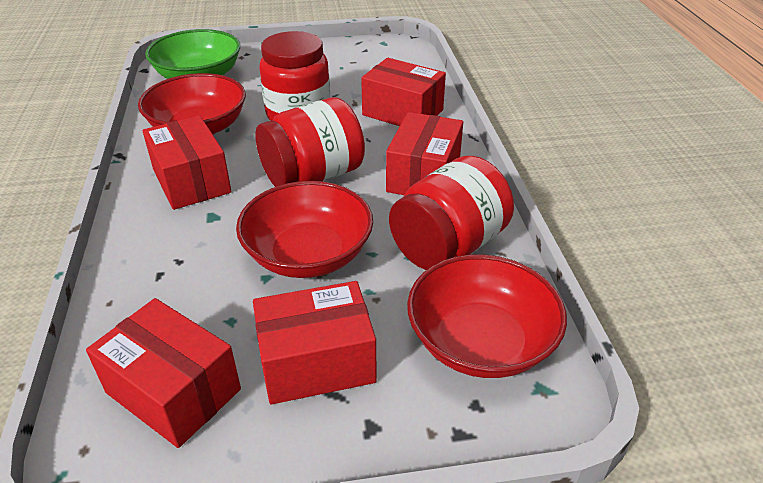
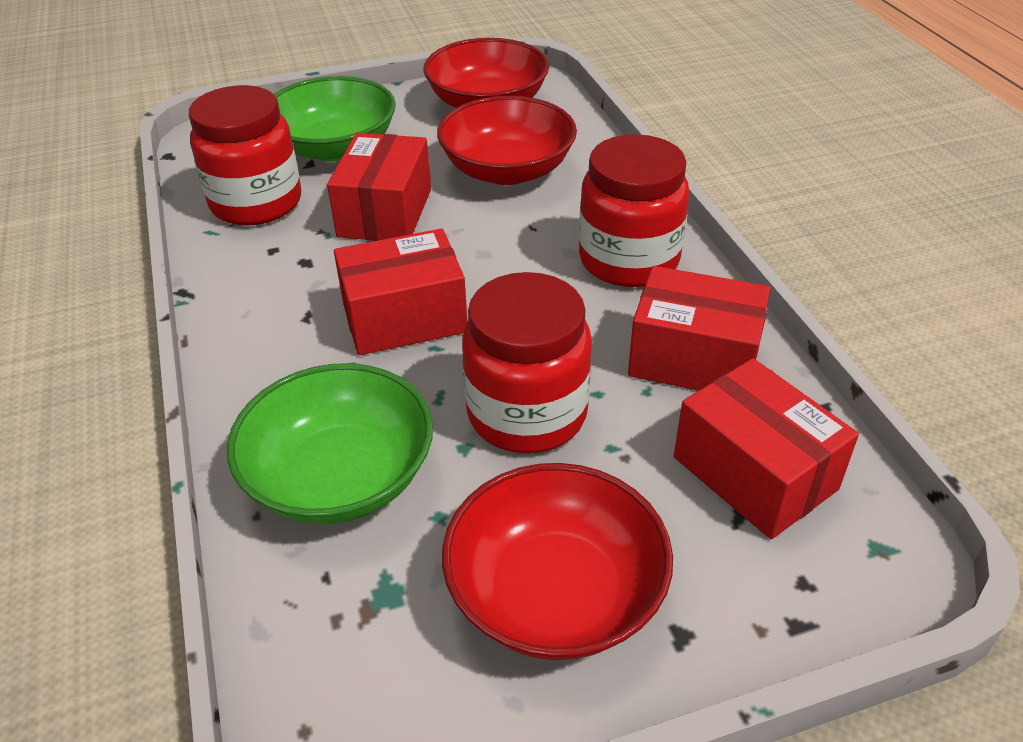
green bowl: [145,29,240,79] = 1 -> [227,363,433,524] [274,76,396,161] = 2
red box: [86,298,241,448] [143,116,231,210] [253,281,377,404] [361,58,446,126] [386,112,463,195] = 5 -> [327,133,431,241] [334,229,468,355] [628,266,770,391] [674,358,859,539] = 4

